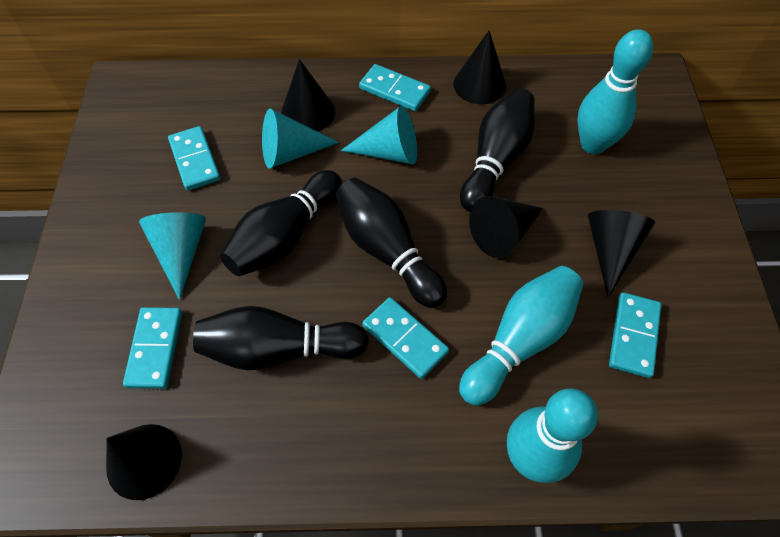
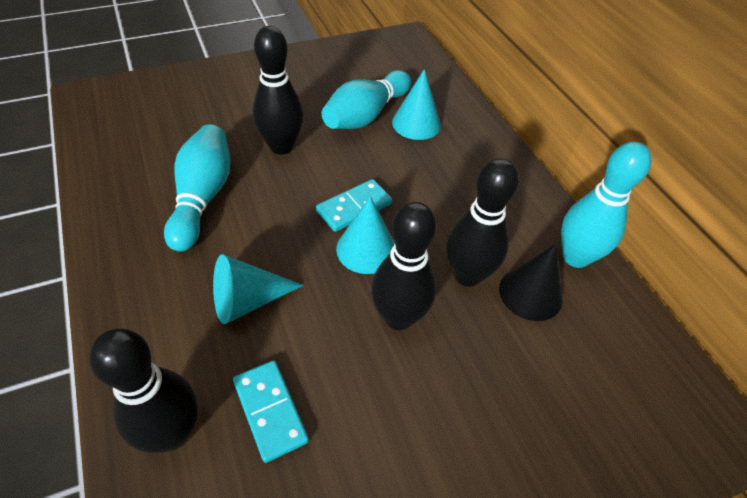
black cone: [106,424,182,500] [281,59,335,132] [454,31,506,104] [469,196,543,258] [588,210,655,298] = 5 -> [499,244,563,321] = 1
turquoise domino: [123,307,182,389] [168,126,220,191] [359,64,431,111] [362,297,449,379] [609,292,661,378] = 5 -> [233,360,309,463] [316,179,392,232] = 2

